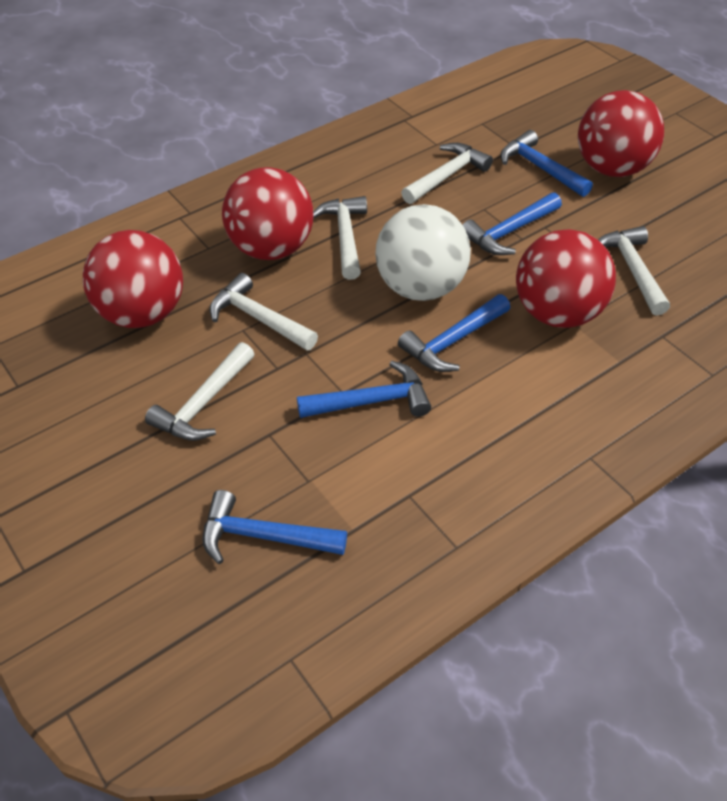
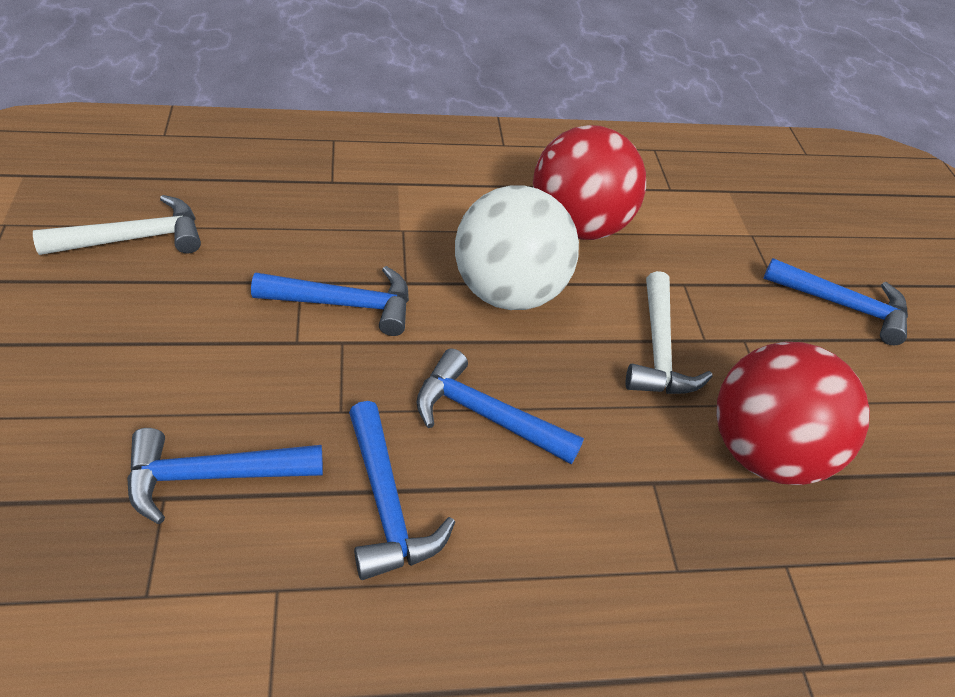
red ball: [83,230,183,328] [222,167,314,260] [516,229,616,328] [578,90,664,177] = 4 -> [533,125,646,240] [716,342,870,485] = 2
white hammer: [145,342,254,441] [210,273,318,350] [313,196,367,280] [401,143,493,204] [598,226,670,315] = 5 -> [33,195,201,255] [626,271,713,394] = 2

